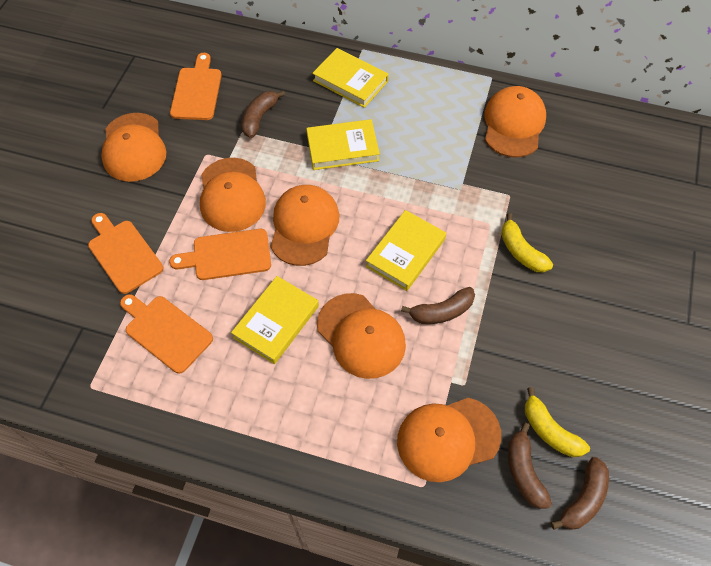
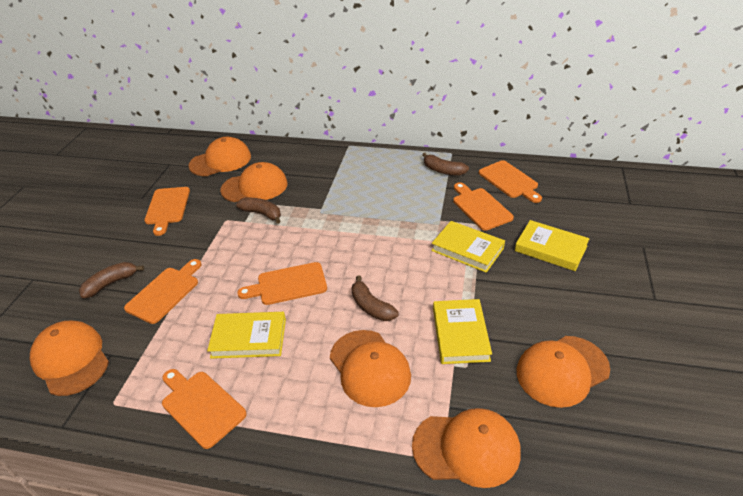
orange cutting board: [88,213,164,294] [120,294,213,374] [169,229,271,280] [170,53,221,120] = 4 -> [124,259,202,324] [144,187,190,236] [162,369,247,449] [237,262,327,305] [453,182,514,231] [479,160,542,203] = 6
yellow banana: [501,213,553,272] [525,387,590,457] = 2 -> none = 0

